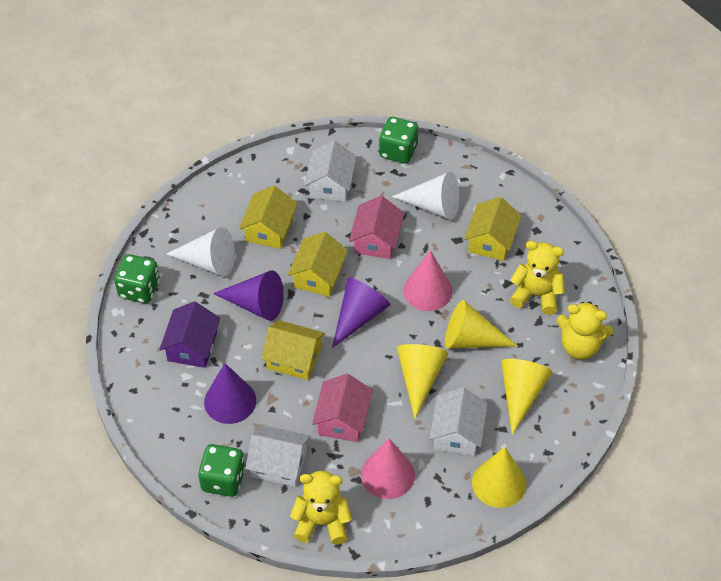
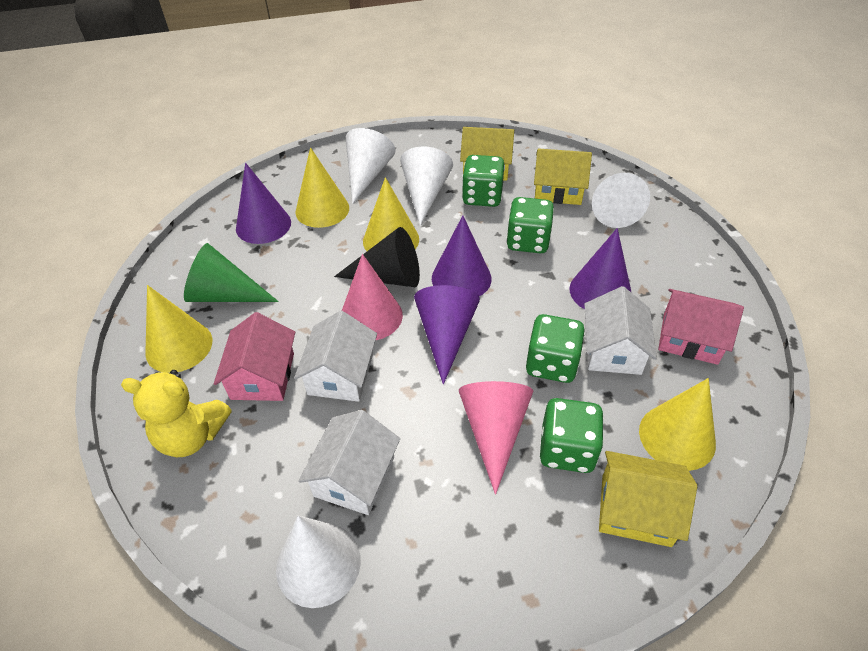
black cone: none = 0 -> [334,227,420,287] = 1
green cone: none = 0 -> [184,243,279,302] = 1
green dice: [114,254,160,304] [198,444,245,497] [379,117,418,164] = 3 -> [462,155,505,207] [506,197,554,253] [526,314,585,383] [540,398,604,473] = 4
purple cone: [204,363,256,424] [213,270,284,321] [332,277,390,348] = 3 -> [236,163,291,244] [414,285,480,385] [432,215,491,296] [569,228,632,309] = 4
purple house: [159,301,220,368] = 1 -> none = 0
white cone: [166,227,235,276] [392,172,460,220] = 2 -> [276,516,361,608] [346,128,395,204] [400,146,453,226] [592,173,650,228] = 4
yellow house: [239,185,297,249] [261,320,325,380] [288,232,348,297] [464,197,522,261] = 4 -> [460,127,514,181] [534,148,592,205] [599,451,697,547] = 3
yellow teddy bear: [290,471,352,544] [510,241,565,315] [556,301,613,359] = 3 -> [121,370,231,457] = 1

